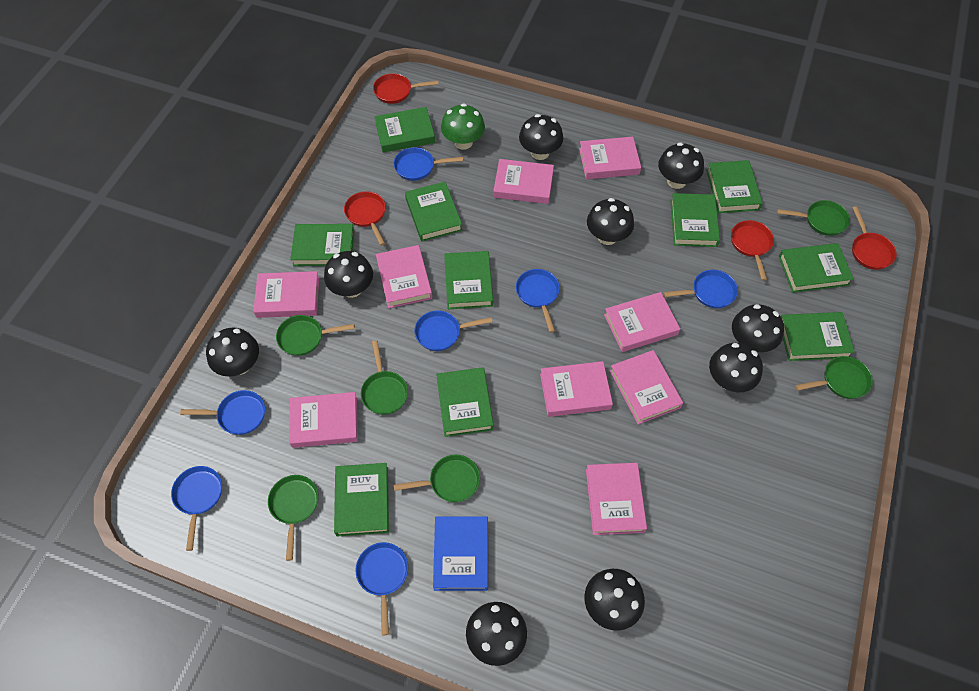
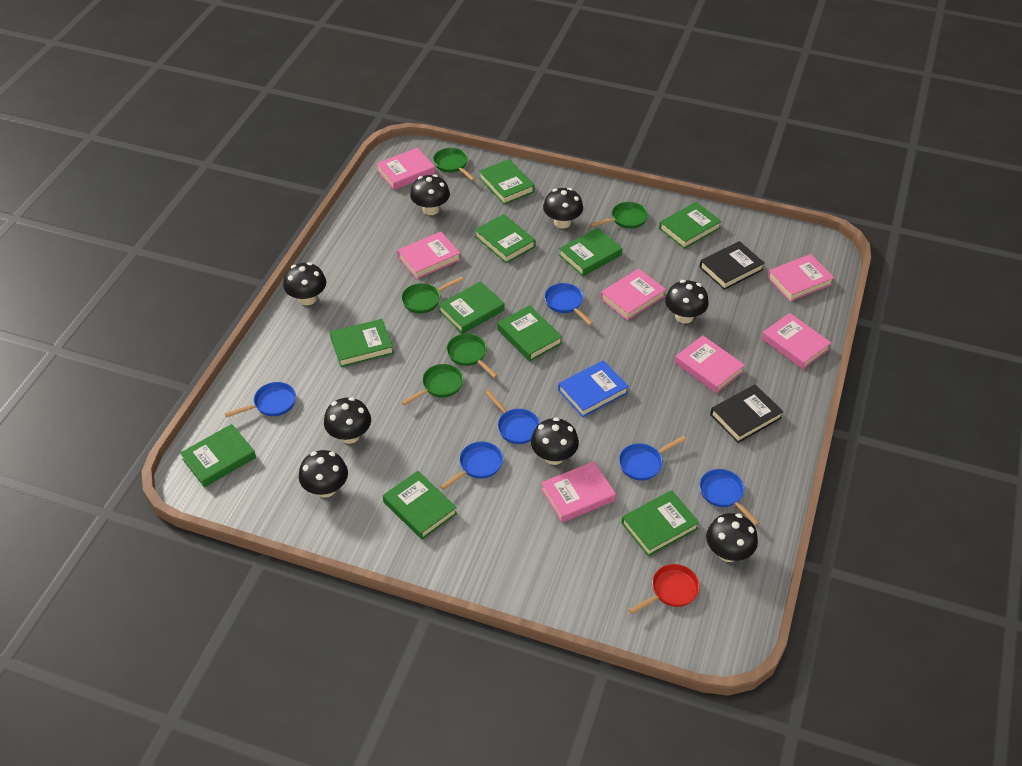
black book: none = 0 -> [699,241,765,290] [710,384,783,443] = 2
black mushroom: [206,327,259,377] [324,251,373,298] [466,602,527,666] [519,114,563,160] [584,569,645,631] [587,198,634,245] [658,142,704,189] [709,343,763,392] [732,304,784,352] = 9 -> [283,262,326,305] [299,450,348,498] [324,397,371,444] [410,174,450,215] [531,417,579,465] [543,188,583,229] [665,280,709,324] [706,513,758,562] = 8
blue pan: [171,466,222,551] [180,390,265,435] [355,542,408,636] [394,147,463,181] [414,310,492,351] [516,269,560,333] [663,270,738,308] = 7 -> [225,382,296,418] [440,442,503,490] [486,390,540,444] [544,283,593,326] [619,436,686,481] [700,469,760,526] = 6
green mushroom: [441,103,485,150] = 1 -> none = 0
green pan: [268,475,319,561] [276,315,355,356] [361,340,408,415] [394,454,480,502] [777,200,850,236] [795,356,873,399] = 6 -> [401,277,463,313] [402,364,464,406] [433,148,475,181] [447,334,498,378] [590,202,648,229] = 5
pink book: [253,271,319,318] [289,392,358,448] [376,245,432,308] [493,159,554,204] [540,361,613,417] [579,137,641,179] [586,463,647,535] [604,292,680,352] [610,350,683,424] = 9 -> [376,148,435,190] [397,232,461,279] [541,461,616,523] [600,269,666,321] [675,335,745,393] [761,313,831,369] [767,254,834,302] = 7
red pan: [344,191,386,246] [373,73,439,104] [731,220,774,281] [852,206,897,270] = 4 -> [629,564,700,615] = 1

